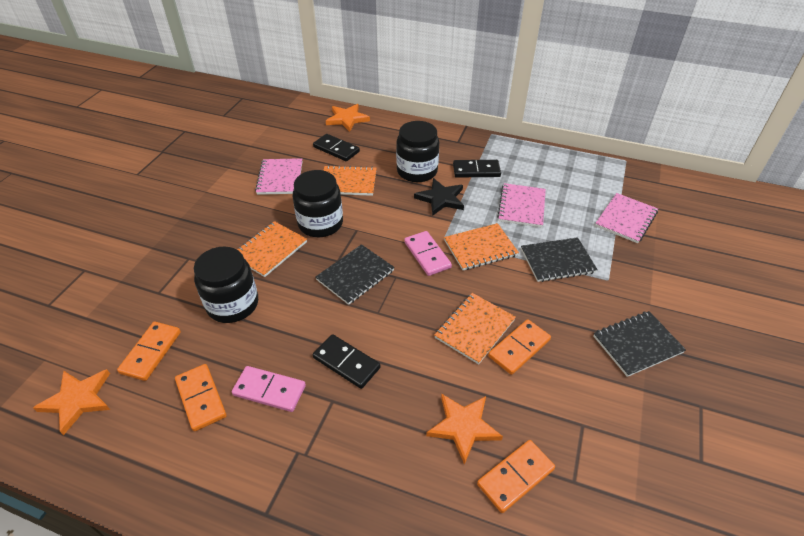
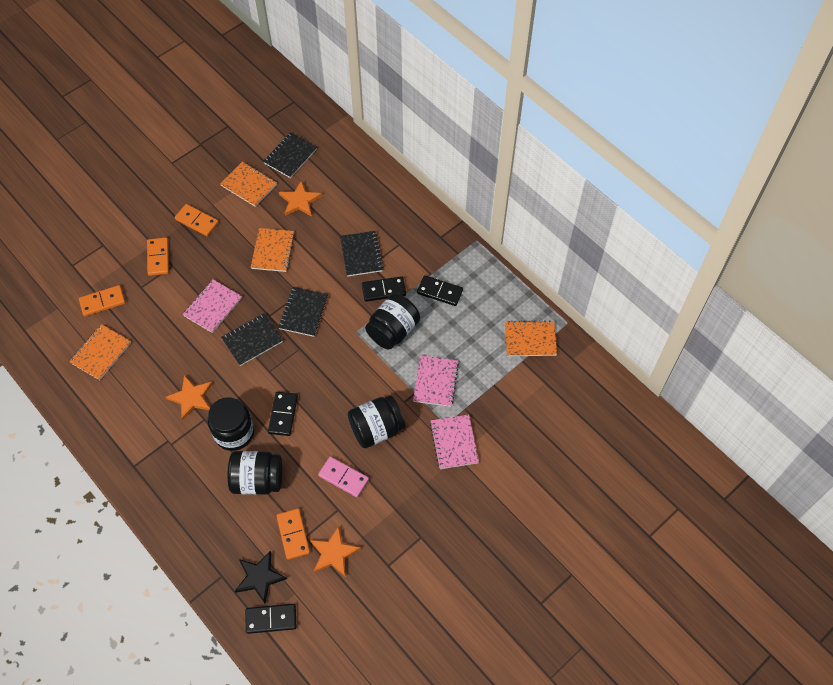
black domino: [313,134,360,161] [313,334,381,389] [453,160,501,178] = 3 -> [245,604,296,634] [268,392,298,436] [362,276,406,302] [417,275,463,306] = 4
black jar: [194,247,258,323] [293,170,343,237] [396,121,439,182] = 3 -> [208,397,254,451] [228,451,282,495] [348,395,405,448] [365,294,420,350] = 4
black notebook: [315,244,395,305] [521,237,598,282] [593,311,686,377] = 3 -> [221,313,283,366] [263,132,317,178] [278,287,328,337] [340,231,383,277] = 4
pink domino: [232,366,306,412] [404,231,452,276] = 2 -> [318,456,369,497] = 1

